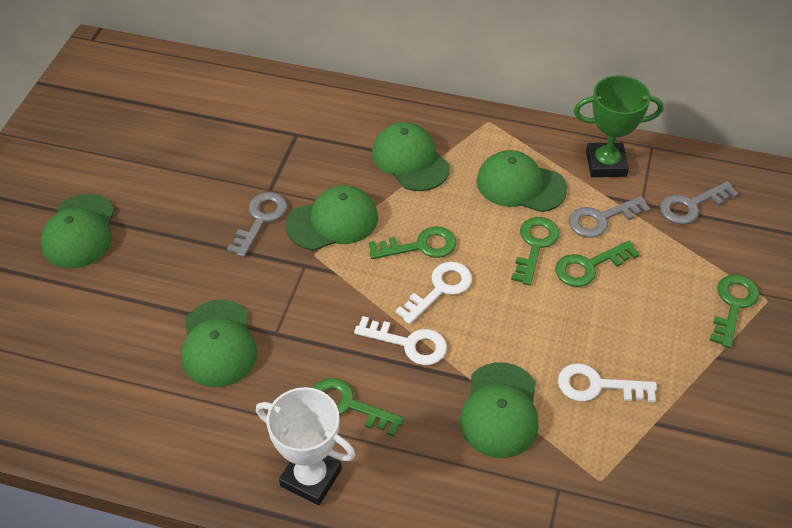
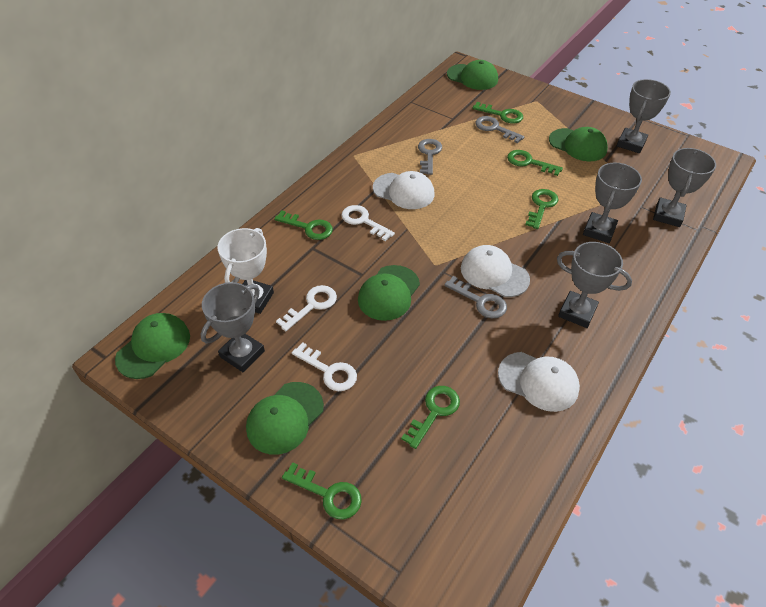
green cap: [40,194,115,268] [181,300,257,387] [286,185,378,251] [372,122,450,191] [460,362,539,458] [477,150,567,212] = 6 -> [115,313,190,379] [246,382,324,455] [358,265,420,321] [447,60,498,90] [549,127,608,161] = 5
green key: [313,378,404,437] [369,226,456,259] [511,217,560,286] [555,241,640,287] [709,274,760,348] = 5 -> [274,210,333,240] [282,462,362,520] [401,386,460,449] [473,102,523,124] [507,150,563,176] [525,189,558,229] = 6
green trophy: [574,75,663,177] = 1 -> none = 0
grey trophy: none = 0 -> [201,282,265,372] [557,242,632,328] [583,163,642,243] [617,79,671,153] [653,148,716,227] = 5
white cap: none = 0 -> [373,171,435,209] [461,245,530,297] [498,352,580,412] = 3

